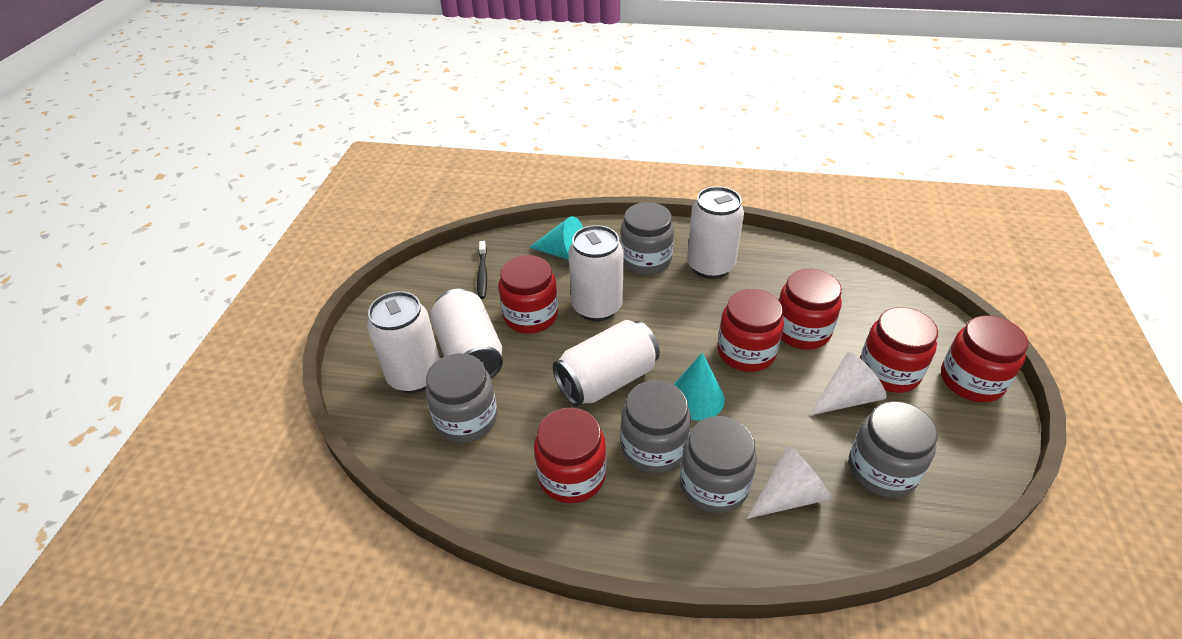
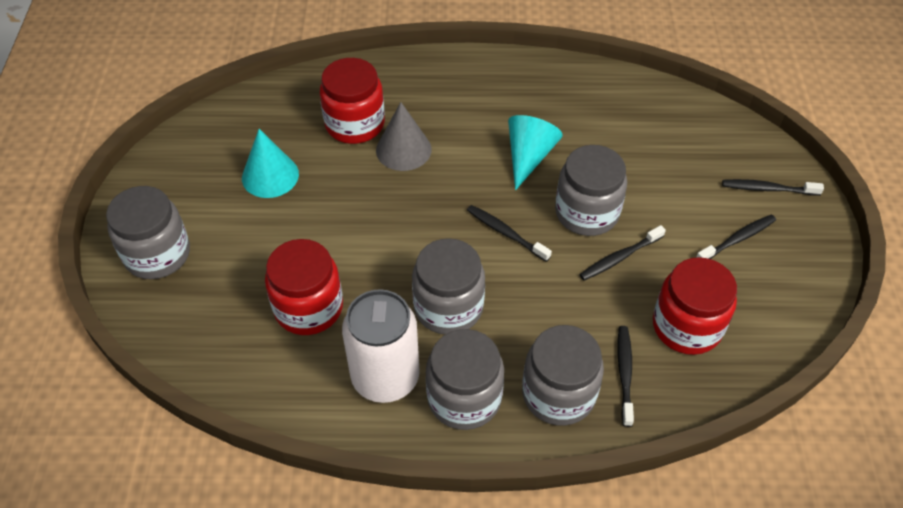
black toothbrush: [477,241,487,299] = 1 -> [467,205,552,262] [579,225,666,281] [618,326,634,427] [696,214,776,259] [722,179,824,196] = 5
grey cone: none = 0 -> [376,102,432,171] = 1
red jar: [498,255,558,333] [534,408,606,503] [717,289,784,372] [779,269,842,350] [860,307,938,393] [941,315,1028,402] = 6 -> [265,239,343,335] [320,58,385,144] [653,257,737,355] = 3
white can: [367,291,440,393] [430,289,503,379] [553,320,660,406] [568,225,624,321] [687,186,744,279] = 5 -> [342,289,420,403] = 1
white cone: [747,446,831,519] [810,352,887,416] = 2 -> none = 0

